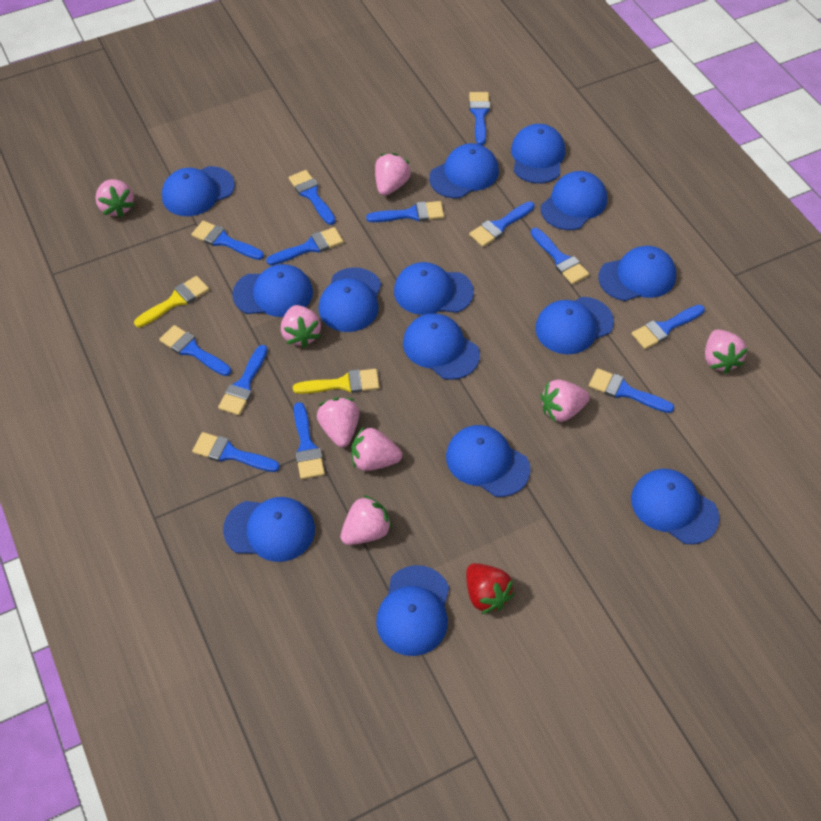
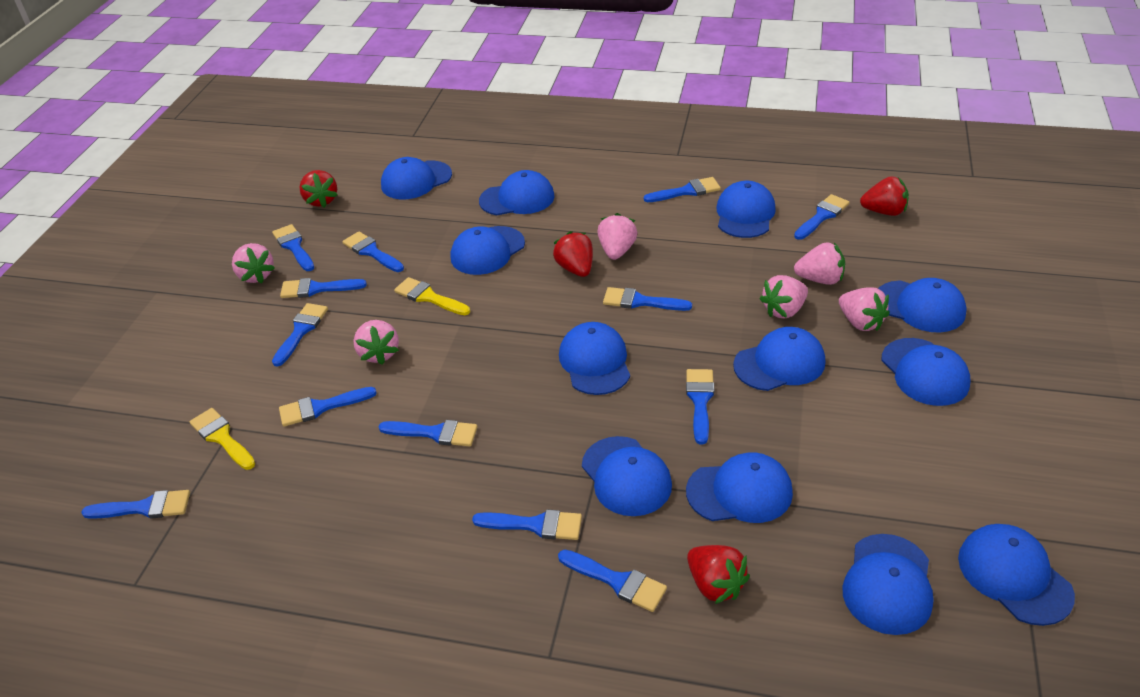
blue cap: [162,166,235,216] [223,497,315,562] [232,264,313,317] [318,267,381,332] [376,565,449,656] [394,262,474,315] [403,313,480,380] [429,143,499,198] [446,425,530,497] [511,124,565,184] [535,297,614,354] [541,171,607,230] [599,246,676,301] [631,469,720,544] = 14 -> [381,157,452,199] [451,226,525,275] [479,170,554,215] [559,322,630,395] [582,436,672,516] [686,452,793,523] [716,181,776,238] [733,327,825,391] [843,534,934,635] [878,278,967,333] [882,338,970,406] [958,524,1075,626] = 12
pink strawberry: [95,179,134,218] [281,305,321,348] [317,398,359,447] [340,495,392,545] [351,427,402,471] [375,153,411,196] [541,379,590,423] [705,329,748,374] = 8 -> [232,243,275,283] [353,320,399,365] [597,213,637,260] [759,275,808,319] [794,242,845,285] [839,287,890,331] = 6
red strawberry: [466,563,515,614] = 1 -> [299,170,337,208] [553,231,593,277] [687,545,750,604] [860,176,909,216] = 4

